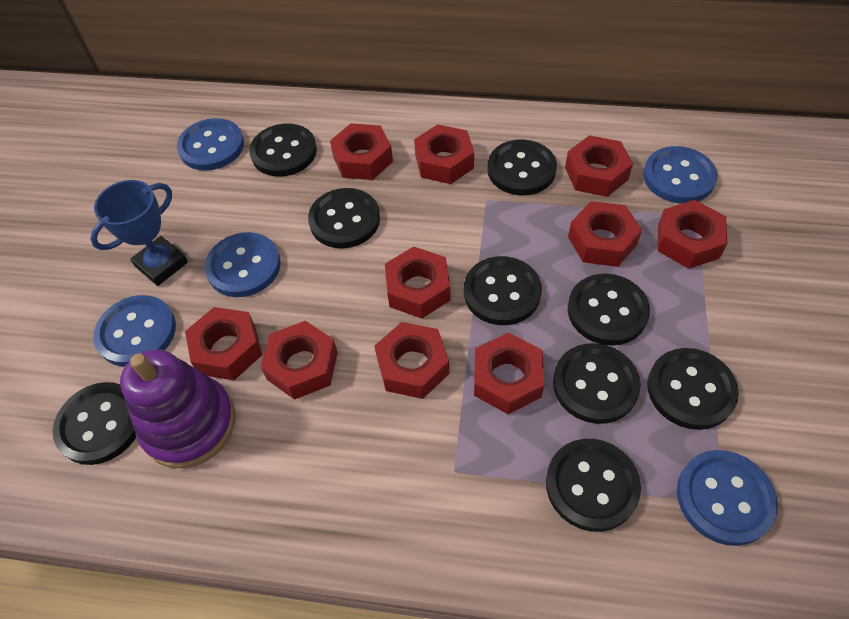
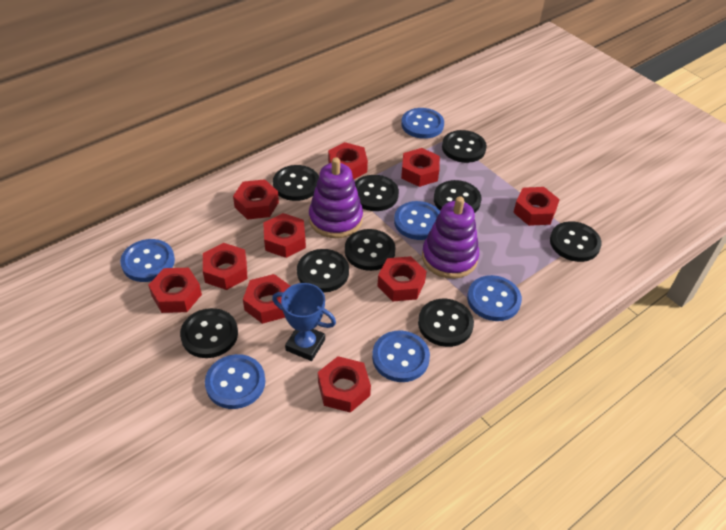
blue button: [93,295,176,367] [177,118,244,171] [204,232,281,297] [643,146,718,204] [677,450,778,546] = 5 -> [120,239,175,282] [205,354,265,409] [372,330,430,382] [394,201,440,240] [401,108,444,139] [467,275,522,321] = 6
purple stacking toy: [120,349,235,469] = 1 -> [309,157,363,238] [422,196,479,279] = 2

